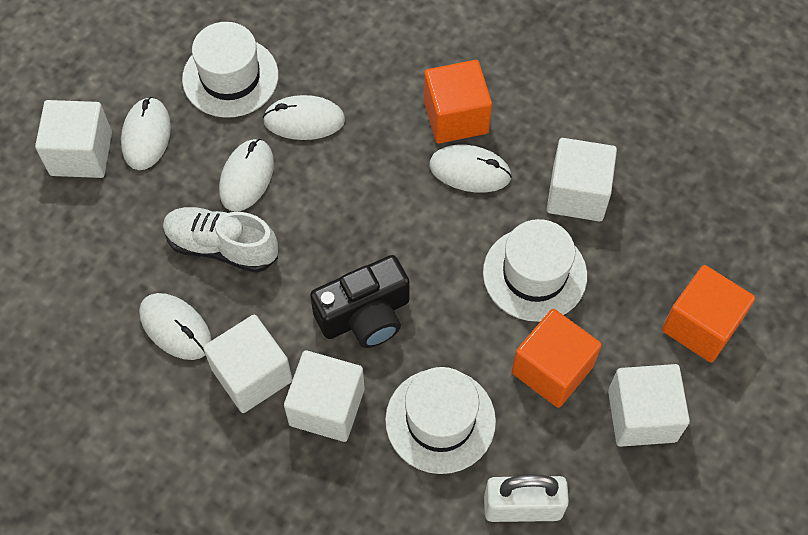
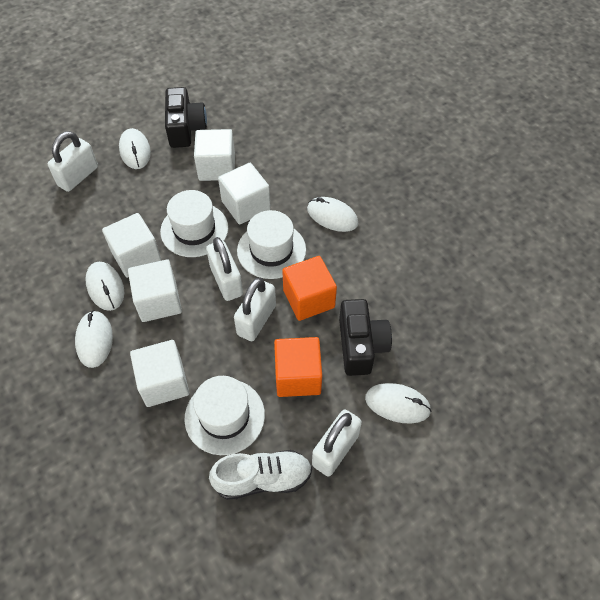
black camera: [310,255,410,348] = 1 -> [165,87,207,148] [339,299,392,376] = 2
orange cube: [424,60,492,144] [512,309,602,408] [662,265,755,363] = 3 -> [274,337,322,397] [282,256,337,321] = 2
white padlock: [484,474,569,522] = 1 -> [48,131,98,192] [206,237,243,301] [234,278,276,341] [312,409,362,476] = 4

